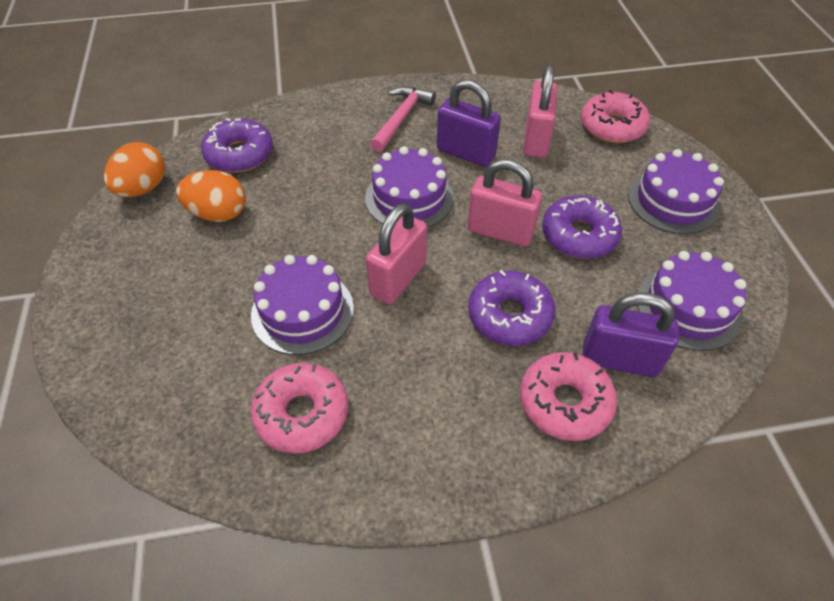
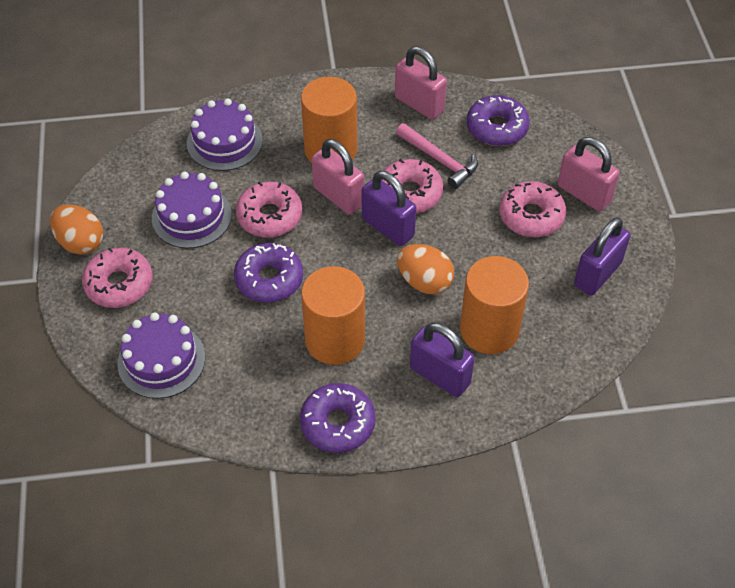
orange cylinder: none = 0 -> [301,77,357,163] [301,266,365,365] [460,256,529,354] = 3
pink donut: [251,363,348,454] [520,352,617,441] [581,90,650,143] = 3 -> [82,247,153,308] [236,181,303,238] [381,159,443,213] [499,181,566,237] = 4
purple cake: [251,255,354,355] [365,146,454,228] [628,149,724,234] [637,251,746,351] = 4 -> [117,312,205,399] [152,172,232,248] [187,99,263,171] = 3
purple padlock: [437,79,501,167] [582,292,678,377] = 2 -> [362,171,416,246] [410,322,475,397] [574,217,631,295] = 3

